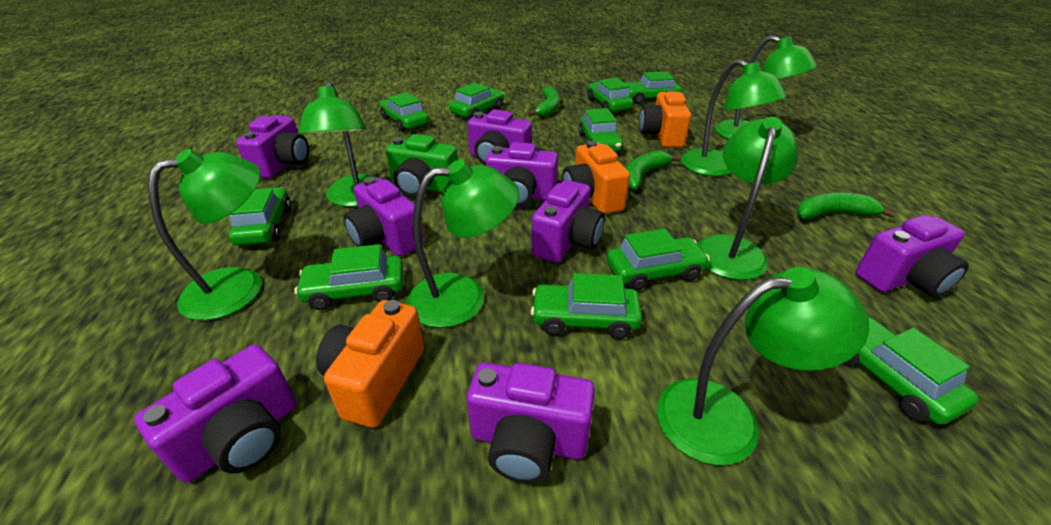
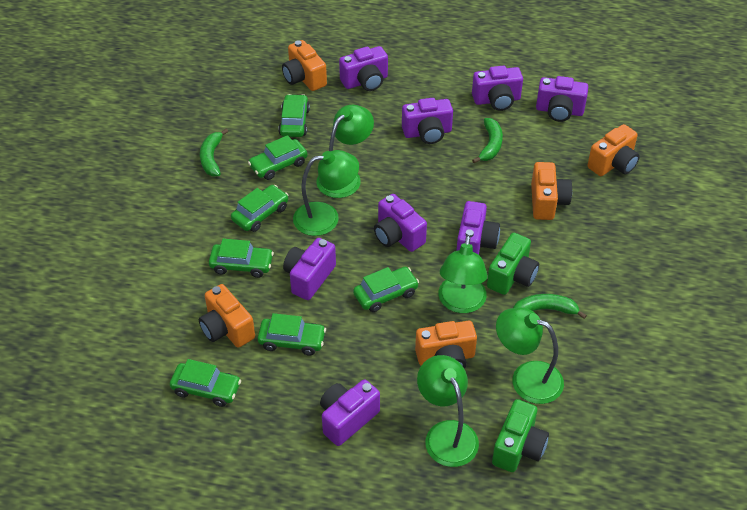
green camera: [386,134,458,197] = 1 -> [487,233,539,295] [492,399,549,472] = 2
green car: [229,187,292,245] [295,244,403,310] [379,92,429,132] [449,82,504,119] [531,273,642,339] [578,108,623,152] [587,78,633,112] [607,229,710,291] [625,71,682,104] [843,317,979,425] = 10 -> [170,359,241,407] [209,239,274,278] [231,185,288,232] [248,135,308,180] [258,313,326,356] [278,94,310,137] [353,267,419,312] = 7
green lamp: [148,149,261,320] [299,81,378,207] [406,160,519,328] [657,267,869,465] [681,59,787,176] [697,117,798,280] [715,35,817,139] = 7 -> [293,150,359,236] [316,105,374,198] [417,355,479,467] [438,235,488,313] [496,308,564,404] = 5
orange camera: [316,300,424,428] [562,141,630,214] [639,89,691,148] = 3 -> [199,284,255,348] [282,40,327,91] [415,321,477,369] [531,162,572,220] [587,124,640,176] = 5

